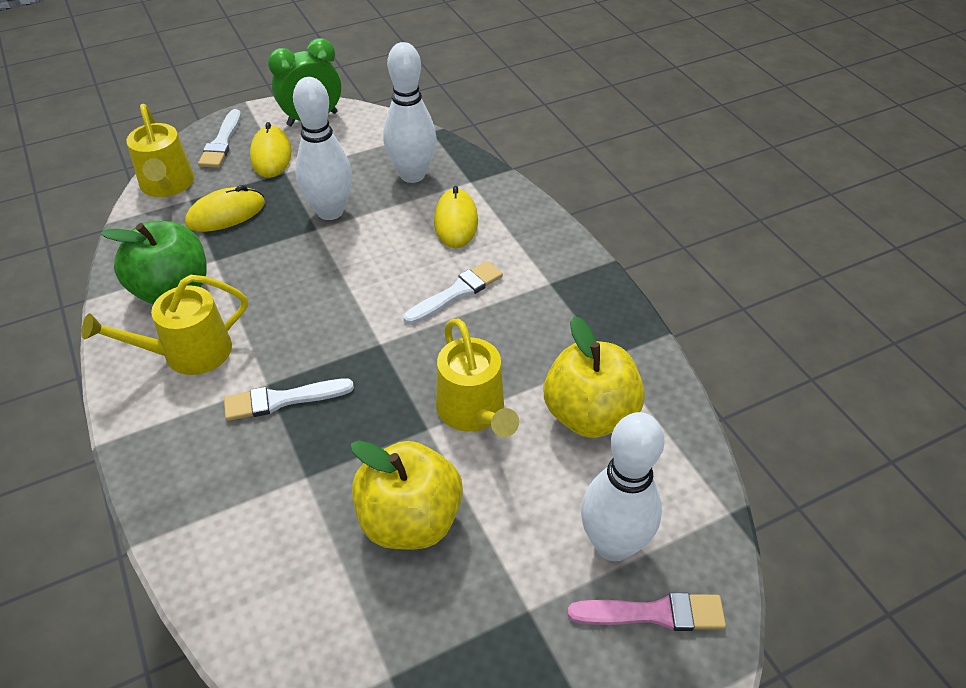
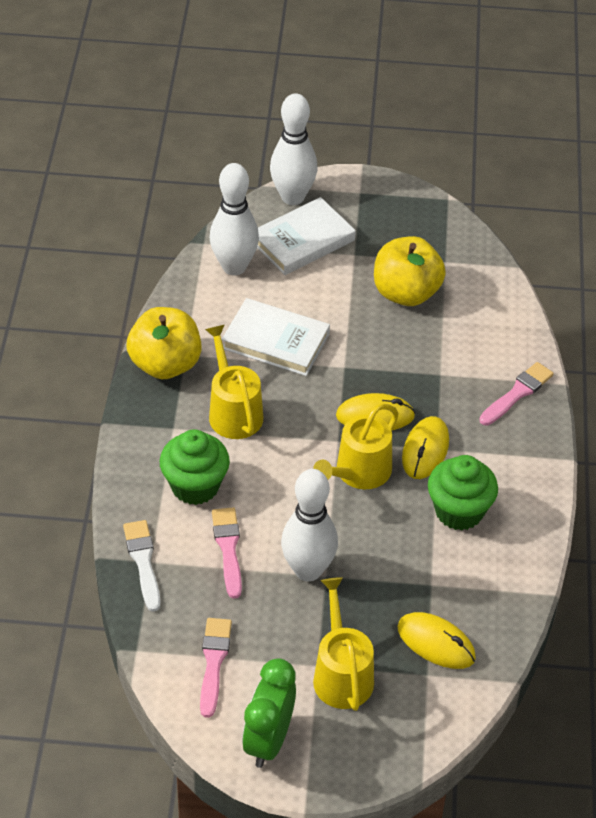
green apple: [101,221,207,304] = 1 -> none = 0
green cupcake: none = 0 -> [160,429,230,505] [428,455,498,531] = 2
pink brush: [568,593,726,631] = 1 -> [200,618,232,718] [212,507,242,599] [479,362,554,426] = 3
white book: none = 0 -> [222,298,330,376] [257,197,356,275] = 2
white brush: [198,109,241,168] [224,379,354,421] [403,261,503,324] = 3 -> [123,520,160,612] = 1

